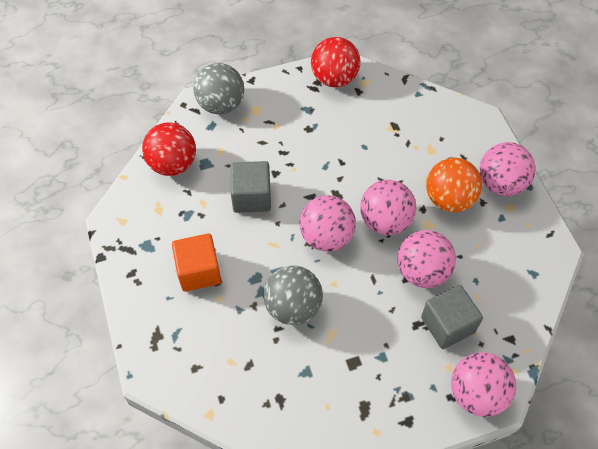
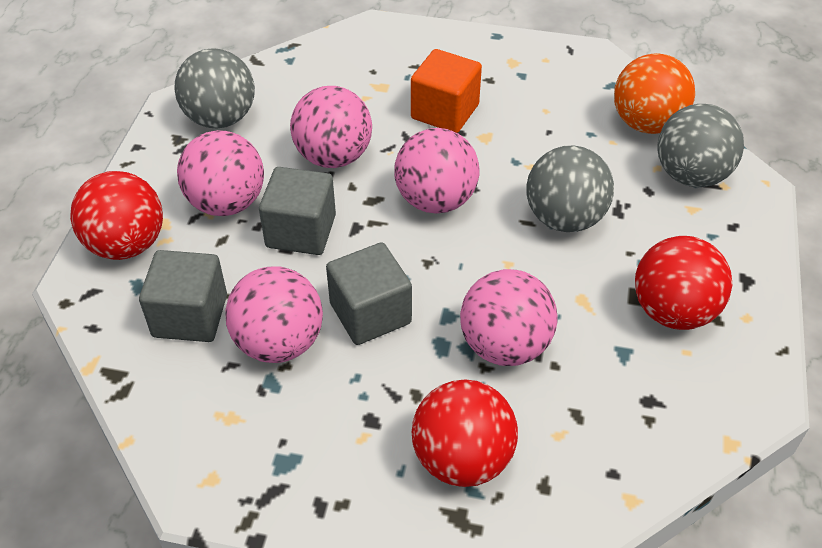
grey ball: [193,63,244,114] [263,266,323,325] = 2 -> [174,48,255,129] [526,145,614,232] [657,104,744,187] = 3
grey cube: [230,161,271,213] [421,285,483,349] = 2 -> [139,250,227,342] [259,167,336,255] [326,242,412,345] = 3
red ball: [142,122,196,176] [311,37,360,87] = 2 -> [70,171,163,260] [412,379,518,487] [635,236,732,330] = 3

